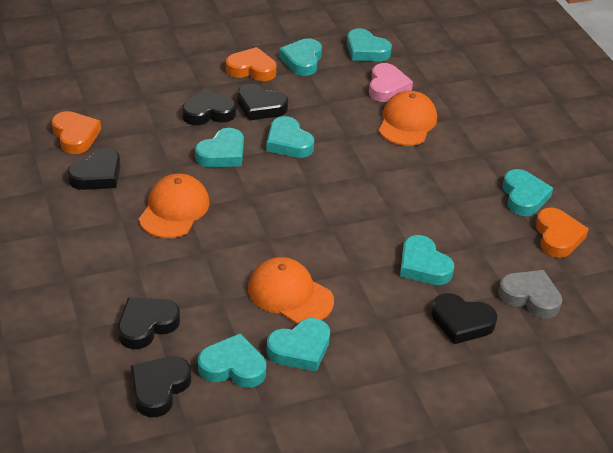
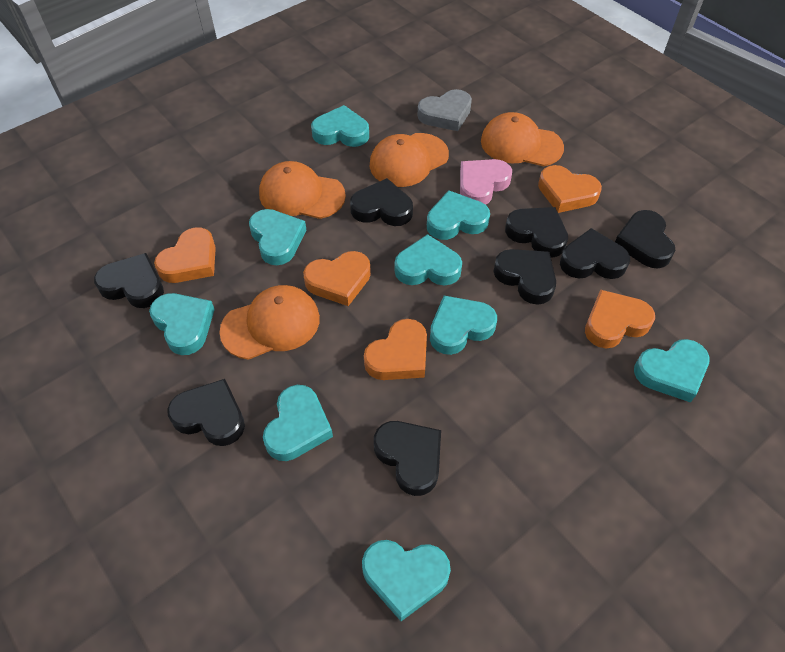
black heart: [67,148,120,190] [118,298,180,349] [131,356,191,417] [182,89,236,125] [237,84,288,121] [431,293,497,344] = 6 -> [94,253,164,308] [167,379,245,446] [350,178,413,226] [374,421,441,496] [493,249,556,305] [505,207,568,257] [560,228,630,279] [615,210,675,268] = 8
orange cap: [139,174,209,238] [248,257,334,324] [379,91,437,146] = 3 -> [219,285,320,360] [259,161,346,219] [370,133,449,187] [481,112,564,167] = 4
orange heart: [52,111,101,154] [226,47,276,81] [536,208,589,258] = 3 -> [154,227,216,283] [303,251,371,306] [364,319,427,380] [538,165,602,213] [585,290,655,348] = 5
turquoise heart: [195,128,244,167] [198,333,266,388] [266,116,314,158] [266,318,330,371] [279,38,322,76] [347,28,392,61] [400,235,454,285] [502,169,553,216] = 8 -> [149,293,215,355] [249,209,306,265] [263,385,333,461] [311,105,369,147] [362,540,451,621] [395,234,462,285] [427,190,490,240] [430,296,497,355] [634,339,710,403] = 9

